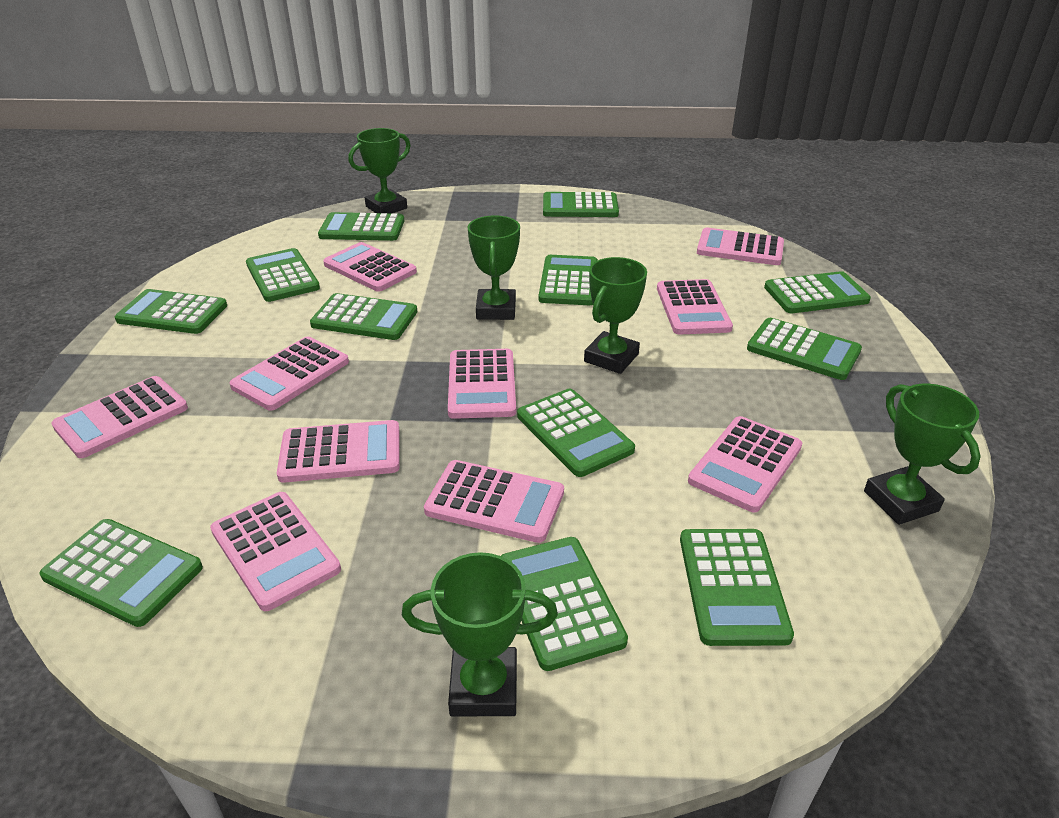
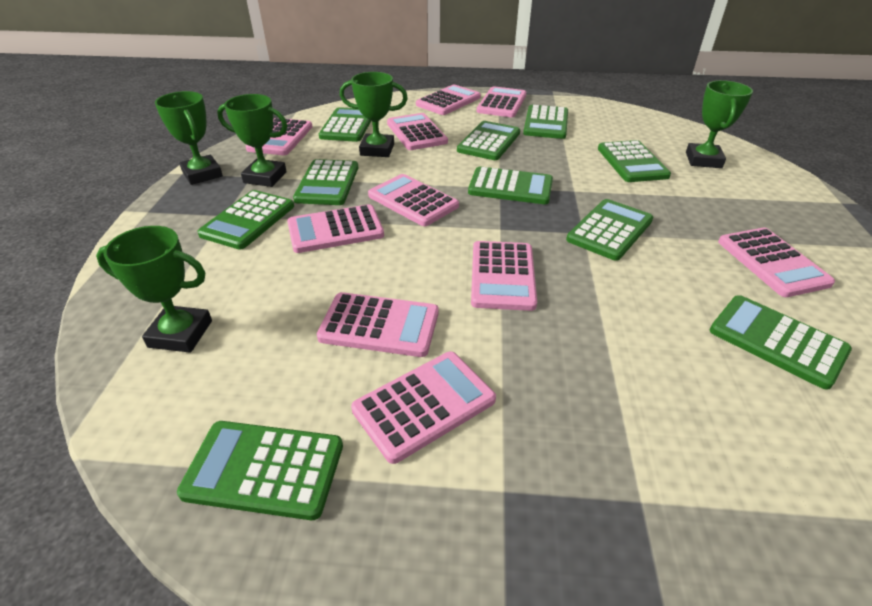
green calculator: [39,519,203,627] [115,289,227,334] [246,248,320,302] [310,293,417,340] [318,212,404,241] [501,537,628,671] [517,389,635,477] [539,255,598,305] [543,192,619,217] [680,529,794,646] [747,318,862,380] [764,271,871,313] = 12 -> [177,421,343,520] [197,190,294,250] [293,159,358,205] [319,107,371,142] [457,121,520,160] [468,166,553,204] [523,105,568,139] [566,199,653,261] [598,140,671,182] [710,295,852,390] = 10

